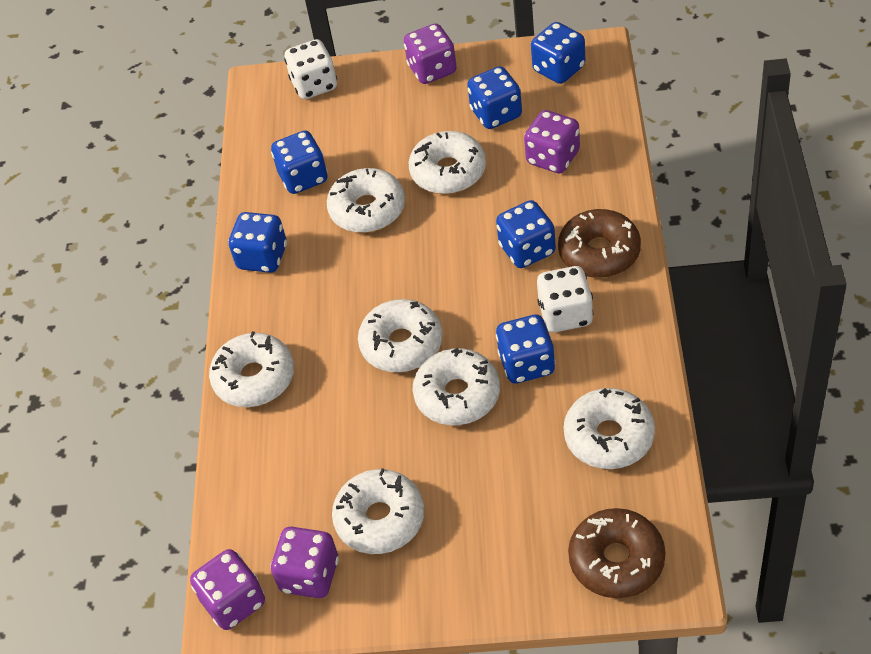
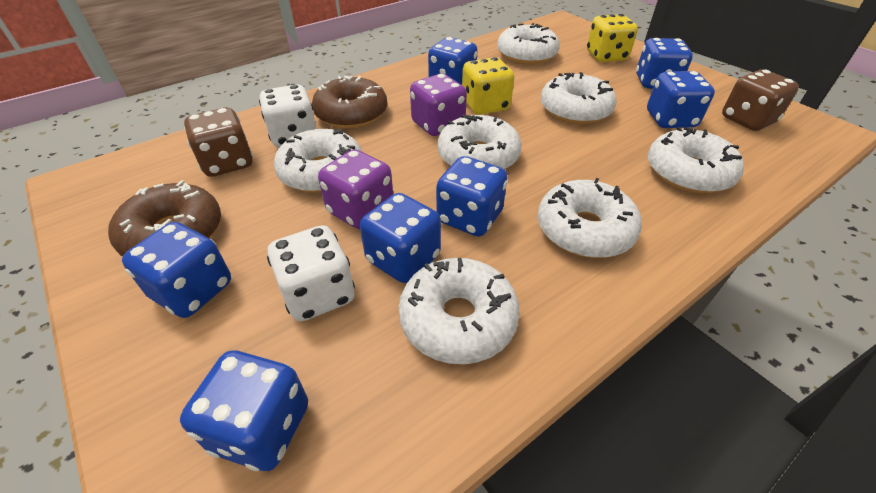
blue dice: [228,212,287,273] [271,130,327,194] [467,66,522,129] [496,200,556,268] [496,315,556,383] [531,22,585,84] = 6 -> [122,222,231,318] [180,351,308,471] [360,193,441,283] [428,37,478,85] [436,156,507,237] [636,38,693,89] [647,71,715,128] = 7
brown dice: none = 0 -> [184,108,253,177] [722,69,799,131] = 2
purple dice: [190,549,265,630] [270,527,339,598] [404,23,457,84] [524,110,580,174] = 4 -> [318,149,393,229] [410,74,467,136] = 2
yellow dice: none = 0 -> [462,57,514,115] [587,14,638,62] = 2

